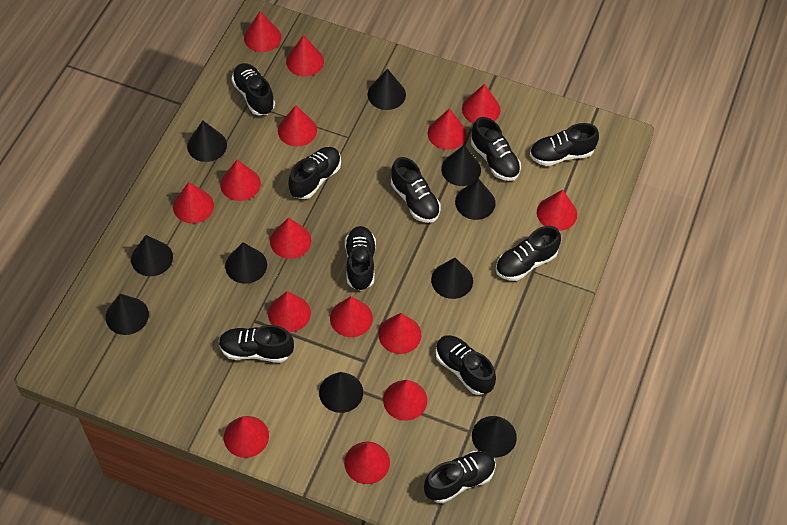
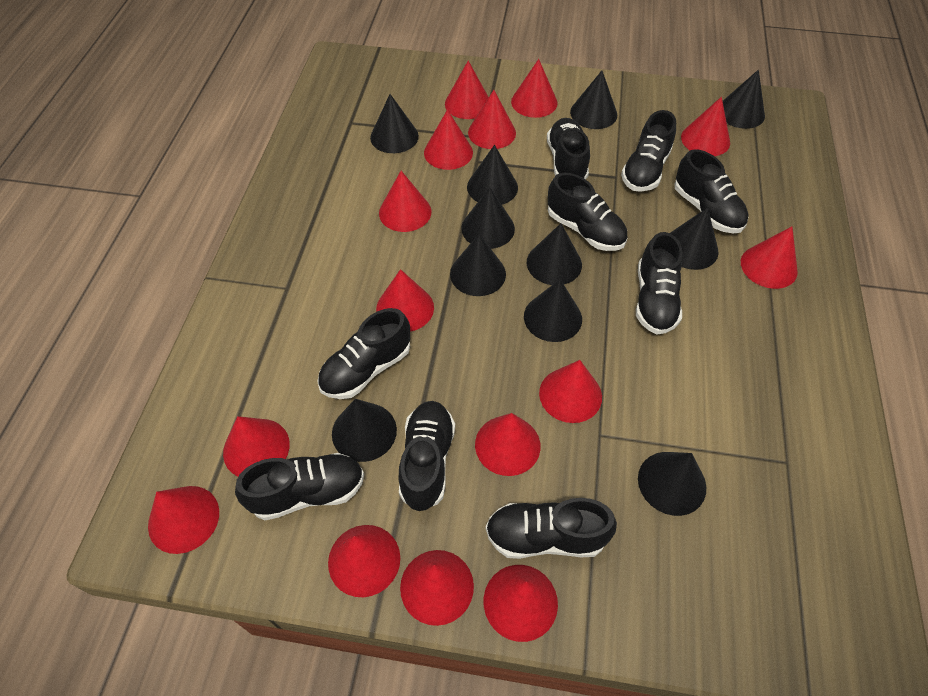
black cone: [106,294,149,335] [131,235,173,276] [187,121,227,162] [225,242,267,284] [319,372,363,413] [368,69,406,110] [431,258,473,299] [441,145,481,186] [455,178,496,220] [472,416,517,457] = 10 -> [332,399,397,462] [370,94,419,153] [450,234,506,296] [461,187,515,249] [467,145,518,205] [524,279,582,342] [527,223,582,285] [570,71,617,129] [638,452,706,516] [670,208,719,270] [723,69,765,129] = 11
black shoe: [219,325,294,362] [231,63,275,115] [288,147,341,199] [345,226,376,291] [391,157,441,223] [424,451,496,503] [435,335,496,395] [471,117,521,181] [496,226,561,281] [530,123,599,166] = 10 -> [235,453,364,520] [317,308,410,399] [399,401,455,511] [486,498,617,559] [547,118,590,180] [548,173,627,251] [621,110,676,192] [636,232,683,334] [674,149,749,233] = 9

